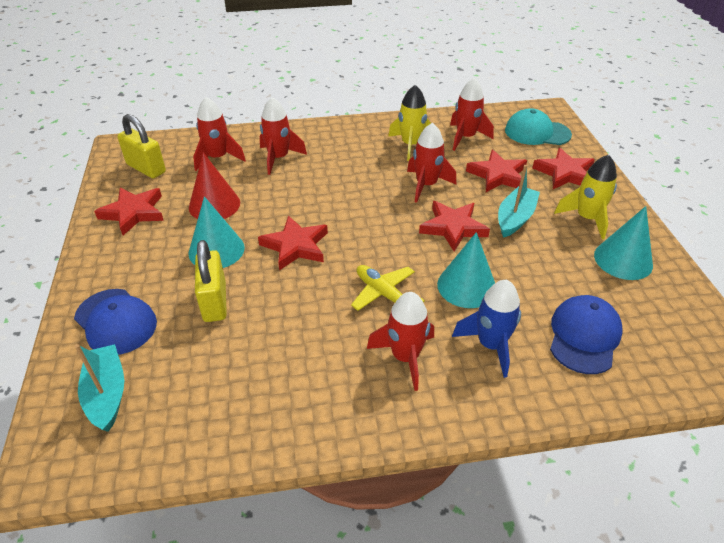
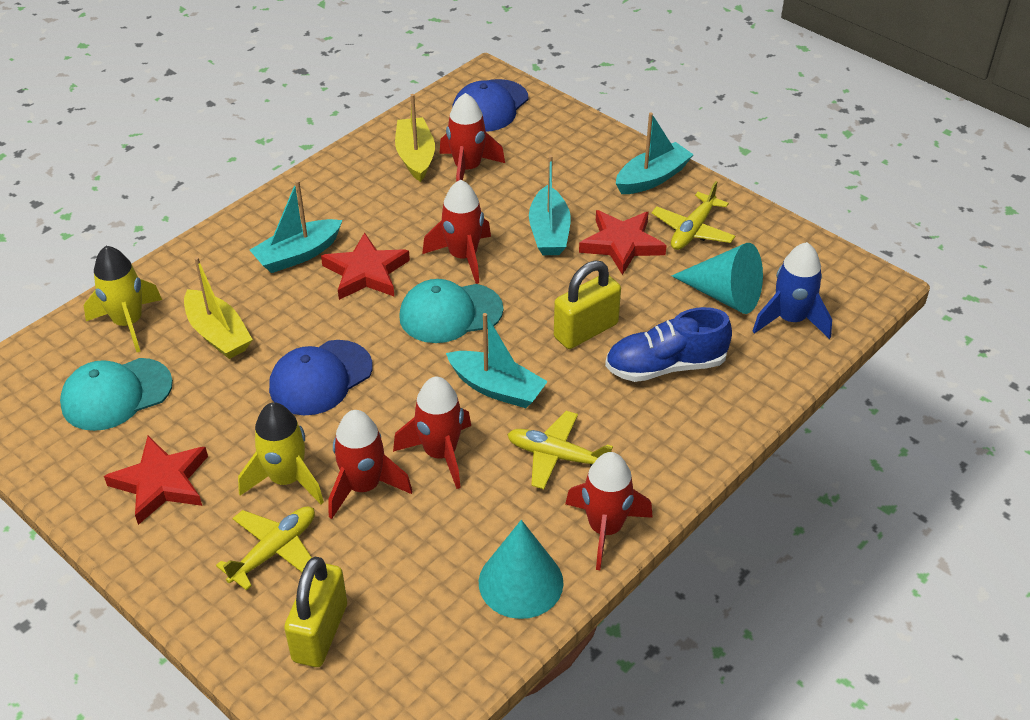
blue shoe: none = 0 -> [605,307,732,382] = 1
red cone: [189,152,240,219] = 1 -> none = 0
red star: [94,187,164,235] [258,215,328,271] [419,201,490,252] [466,150,527,192] [532,148,595,189] = 5 -> [104,436,208,525] [321,233,410,300] [579,210,667,275] = 3
turquoise boat: [75,344,124,432] [498,165,540,238] = 2 -> [250,180,342,273] [446,313,548,408] [529,155,571,255] [616,112,694,194] = 4
turquoise cap: [505,108,572,145] = 1 -> [60,358,173,431] [399,279,503,343] = 2
turquoise cone: [188,197,245,268] [437,232,495,308] [594,206,653,280] = 3 -> [479,520,563,619] [672,243,763,314] = 2
yellow boat: none = 0 -> [184,257,253,359] [395,94,435,182] = 2
yellow plane: [351,265,425,311] = 1 -> [216,506,315,590] [507,411,613,489] [652,181,735,250] = 3

